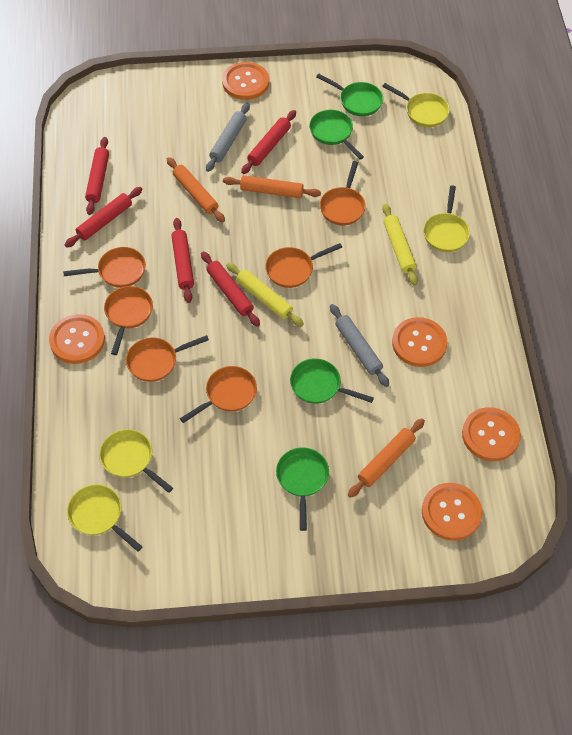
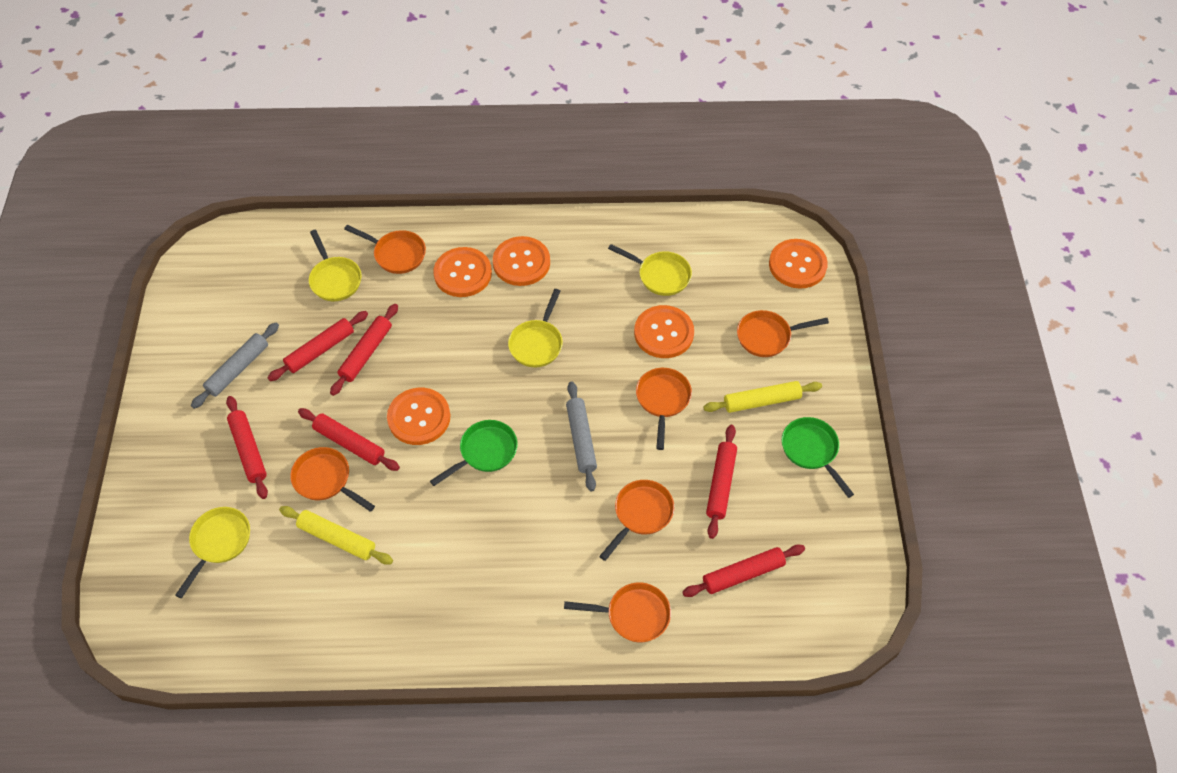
green pan: [276,447,329,531] [290,359,374,404] [309,110,364,160] [316,74,383,116] = 4 -> [430,420,518,486] [782,417,854,498] = 2
orange rolling pin: [167,157,225,223] [223,175,321,198] [348,418,425,498] = 3 -> none = 0
red rolling pin: [64,187,143,248] [85,137,109,215] [171,218,194,303] [201,251,260,327] [241,110,296,174] = 5 -> [226,396,268,499] [268,311,368,381] [298,408,400,471] [330,304,398,396] [682,544,805,597] [706,425,737,539] = 6

